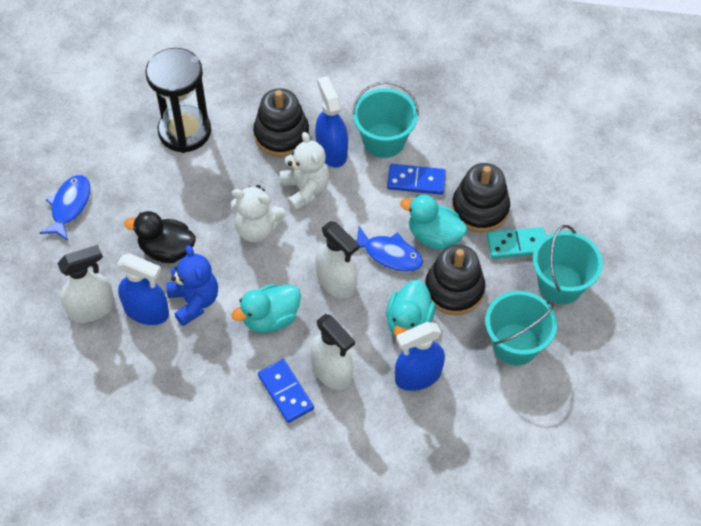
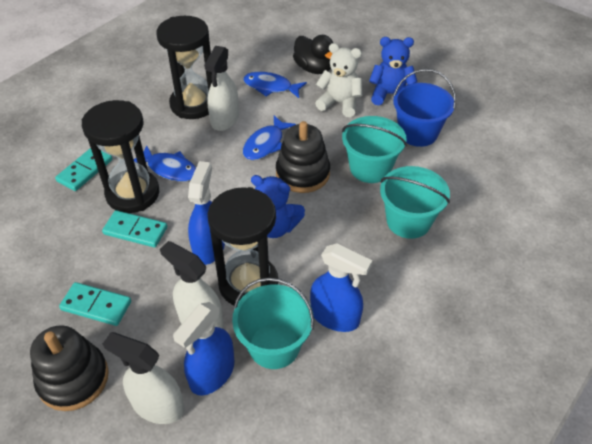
black hourglass: [145,48,211,153] = 1 -> [82,100,159,213] [156,16,212,119] [207,187,278,305] = 3
black stacking toy: [253,88,309,157] [425,244,485,315] [452,163,510,233] = 3 -> [30,325,109,411] [276,121,330,193] = 2
blue bucket: none = 0 -> [393,69,456,147] = 1
blue domino: [258,359,314,423] [387,164,446,195] = 2 -> none = 0
blue fish: [40,175,91,241] [355,226,423,272] = 2 -> [134,145,196,182] [243,72,307,98] [243,116,296,160] = 3
blue teddy bear: [166,245,218,326] = 1 -> [251,175,305,238] [369,37,417,105] = 2
turquoise domino: [487,227,546,259] = 1 -> [55,148,113,191] [59,282,131,326] [102,210,167,247] = 3
turquoise duck: [232,284,301,333] [386,280,436,337] [400,195,467,250] = 3 -> none = 0
white teddy bear: [231,185,286,243] [280,132,329,212] = 2 -> [315,43,363,117] = 1

